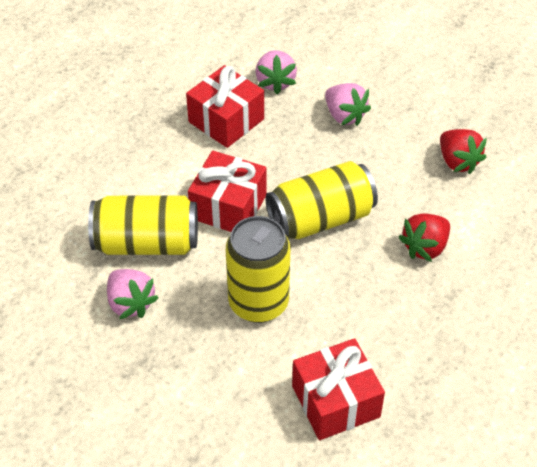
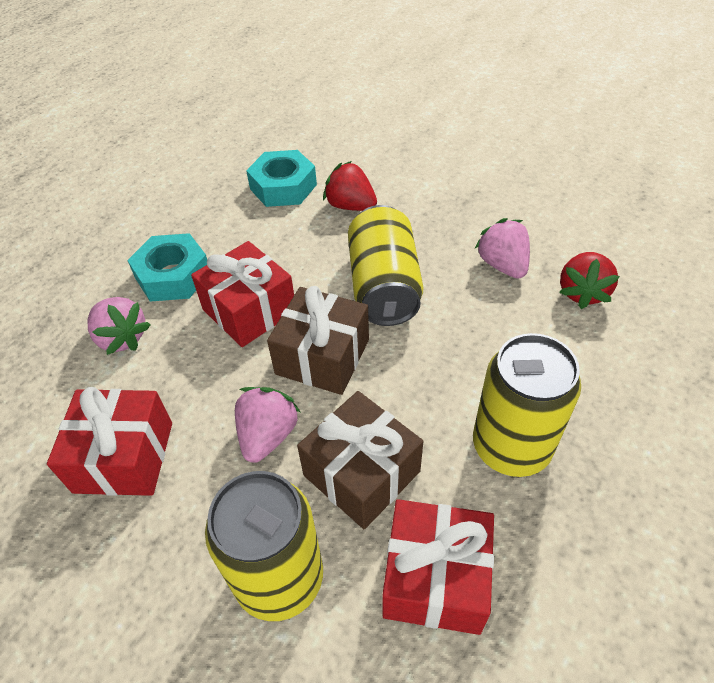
brown gift: none = 0 -> [267,286,369,395] [297,391,423,529] = 2
turquoise nut: none = 0 -> [127,233,207,302] [246,150,317,207] = 2

